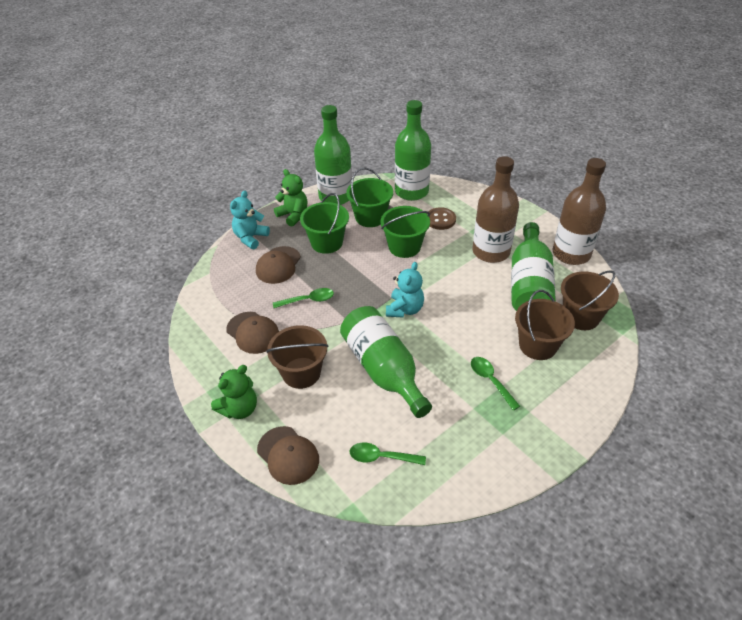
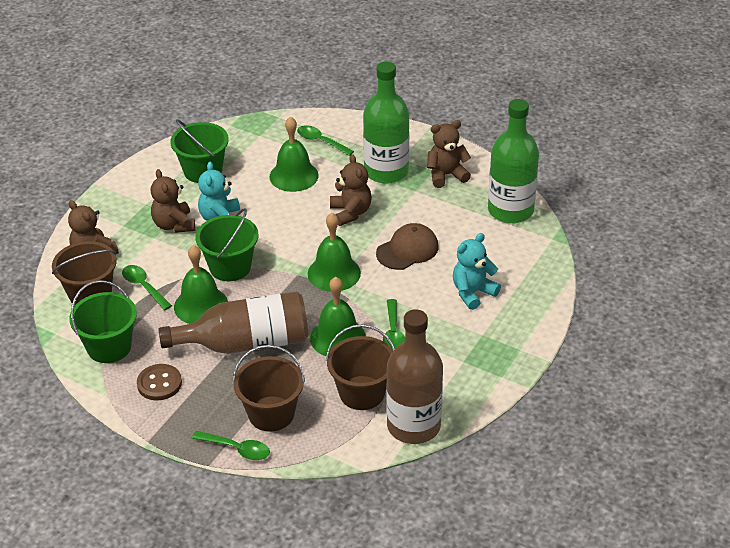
brown cap: [226,312,279,354] [256,246,301,284] [257,426,319,485] = 3 -> [376,223,439,270] = 1
brown teddy bear: none = 0 -> [68,200,119,254] [151,169,195,233] [330,154,372,226] [427,120,471,188] = 4
green bell: none = 0 -> [174,245,228,324] [269,116,319,192] [308,213,361,292] [310,277,366,356] = 4
green bottle: [314,105,352,205] [340,306,432,418] [395,100,431,201] [511,222,556,311] = 4 -> [363,62,409,184] [488,99,539,223] = 2
green spoon: [273,288,334,308] [350,443,426,465] [471,357,520,411] = 3 -> [122,265,172,310] [192,431,270,460] [297,125,354,156] [383,299,405,348] = 4
green teddy bear: [211,365,257,419] [274,169,307,227] = 2 -> none = 0

